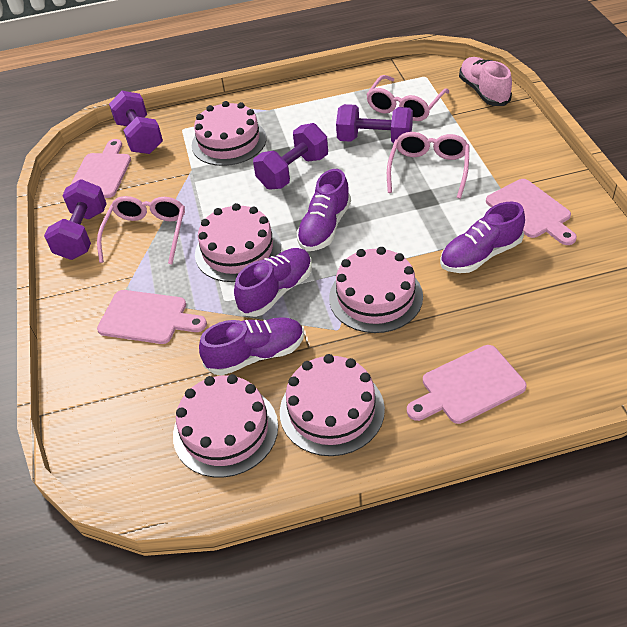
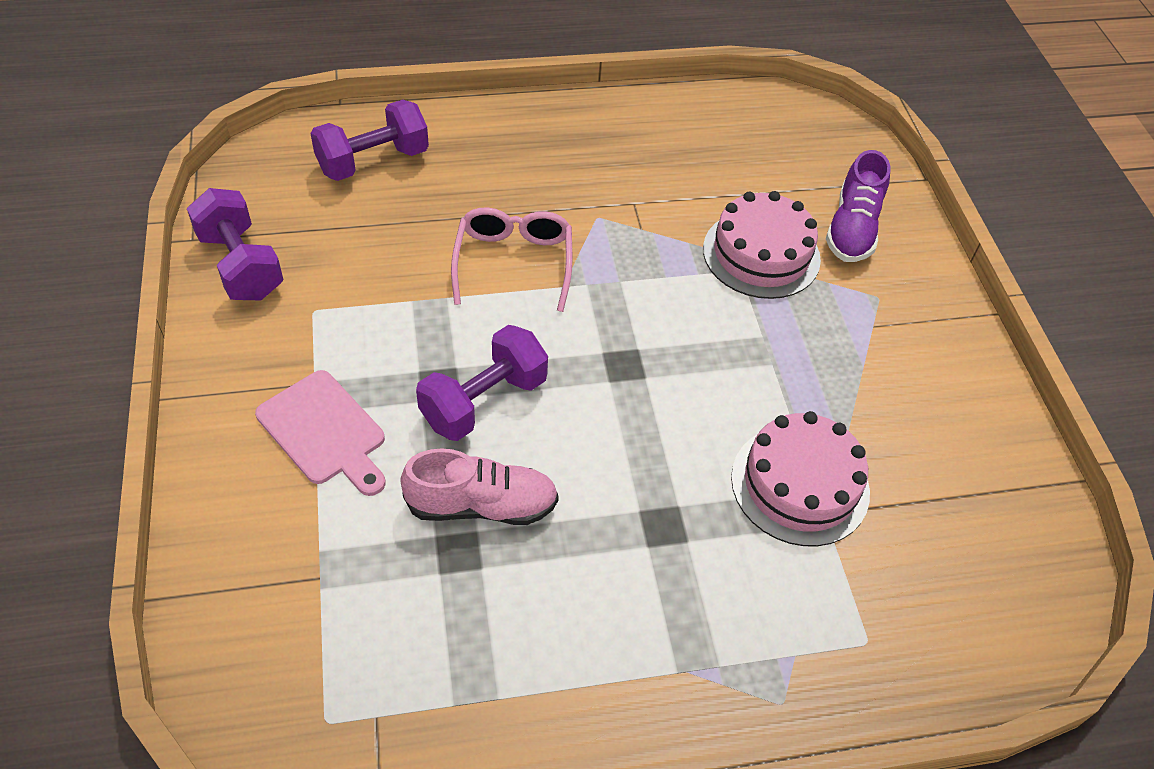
pink cake: [173,374,278,478] [192,101,266,166] [195,203,281,282] [280,354,385,456] [329,247,423,333] = 5 -> [703,191,821,299] [731,411,870,546] = 2
pink cutting board: [70,139,131,198] [97,290,207,344] [407,345,526,424] [486,179,577,245] = 4 -> [255,370,386,496] = 1
pink glasses: [97,196,185,264] [366,75,449,121] [387,132,470,199] = 3 -> [451,208,572,312] = 1
purple dumbbell: [44,179,107,260] [109,91,163,154] [253,123,328,189] [336,104,413,144] = 4 -> [187,188,284,300] [310,100,429,181] [416,325,548,441] = 3
purple shoe: [199,317,304,375] [234,248,312,317] [296,169,351,251] [440,202,525,273] = 4 -> [826,150,890,262] = 1

